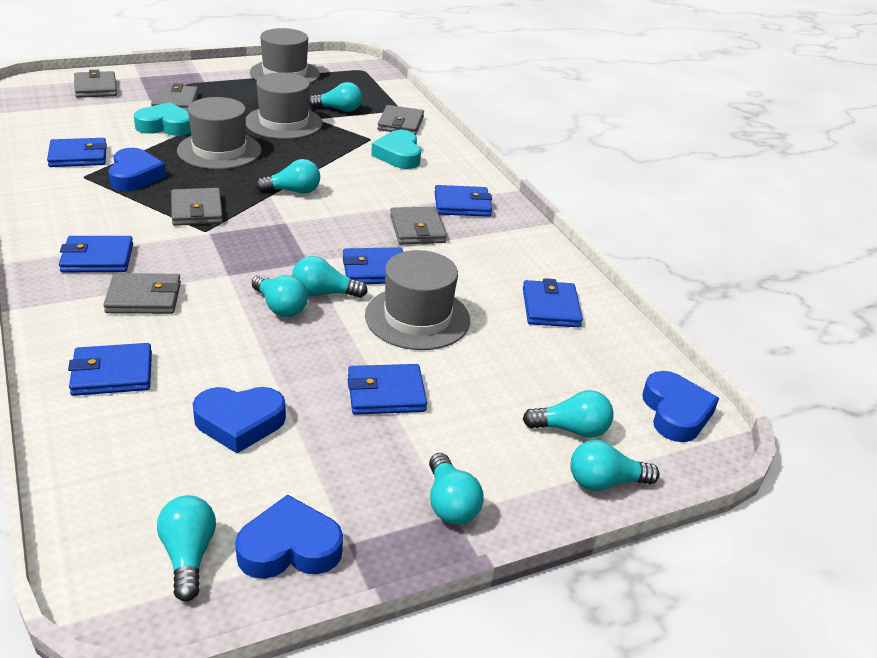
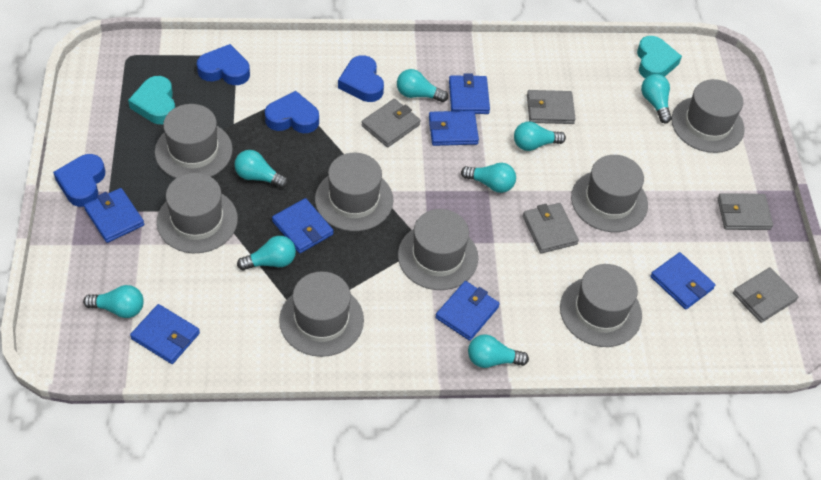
grey hat: [177,97,262,170] [246,72,323,139] [250,28,320,84] [365,250,470,350] = 4 -> [155,104,233,178] [157,173,238,253] [279,271,364,357] [315,153,393,231] [398,209,478,290] [560,264,642,347] [571,155,648,232] [671,79,745,153] = 8
grey wallet: [74,70,117,98] [103,273,181,314] [151,83,198,111] [171,188,223,226] [377,105,424,135] [390,207,447,244] = 6 -> [361,99,421,147] [523,203,579,253] [527,90,575,124] [718,193,773,230] [733,268,799,323] = 5

